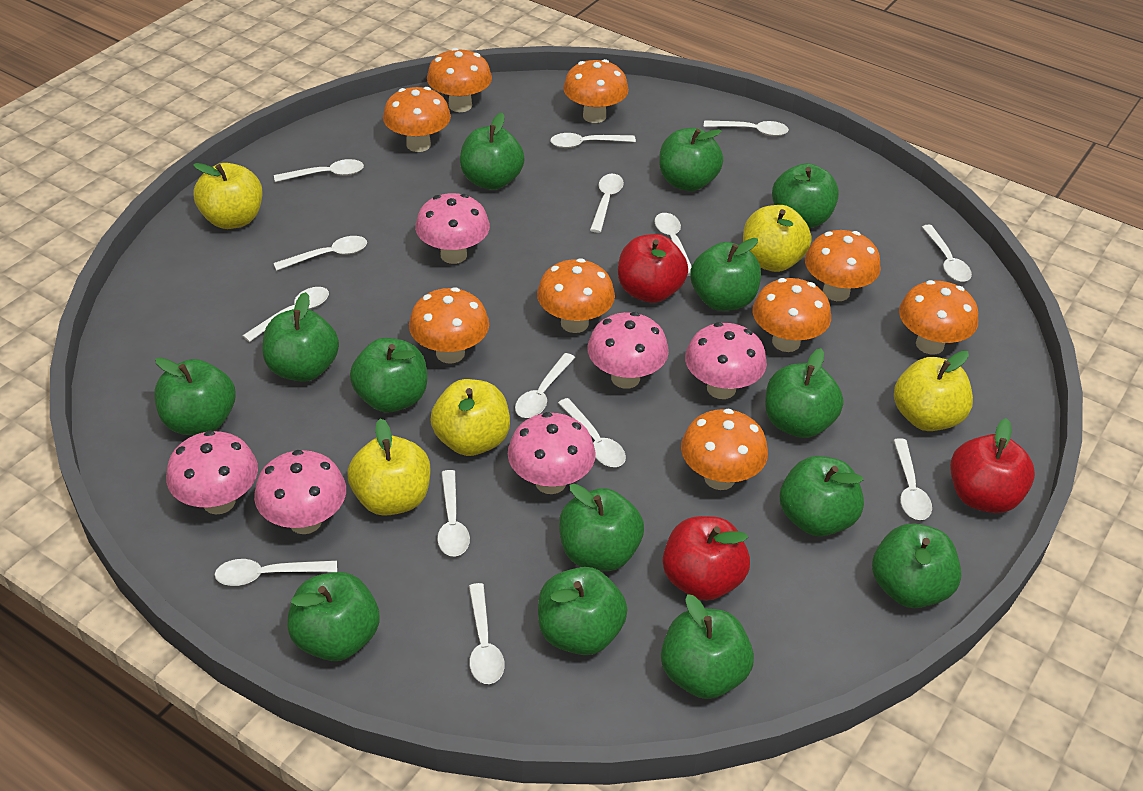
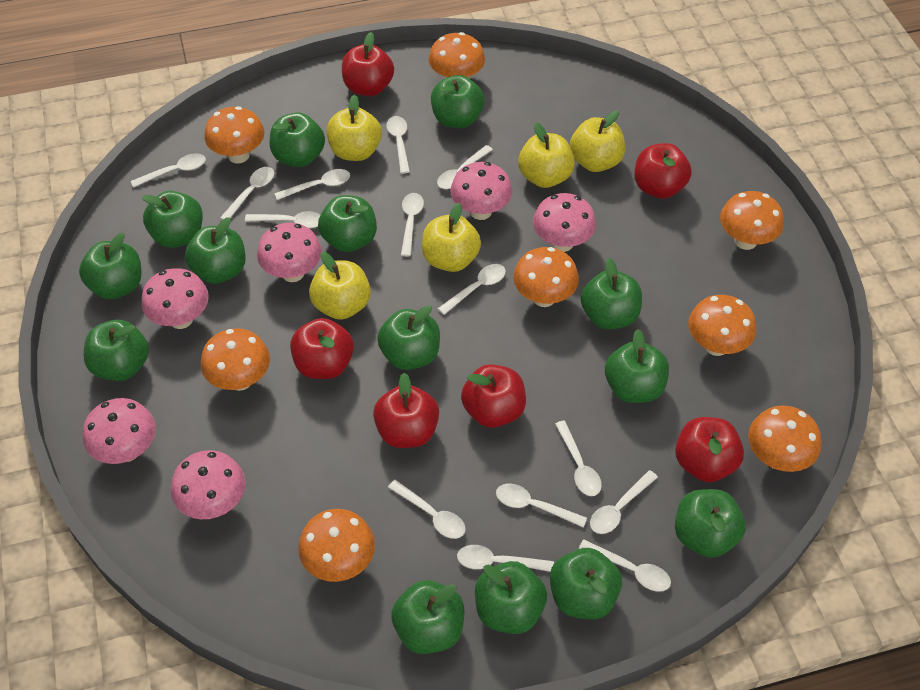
orange mushroom: [383,87,451,152] [409,287,489,363] [427,48,492,112] [537,258,615,333] [563,59,629,123] [681,409,768,490] [752,278,831,352] [805,230,881,301] [899,280,978,354] = 9 -> [201,328,270,391] [204,106,264,164] [298,509,375,582] [429,32,485,78] [513,247,579,307] [688,295,756,356] [720,191,784,250] [748,405,821,472] = 8
red apple: [618,234,688,303] [663,516,750,601] [950,418,1035,513] = 3 -> [290,318,354,379] [342,32,394,96] [373,373,439,448] [461,364,526,428] [634,143,692,199] [675,417,744,482] = 6

